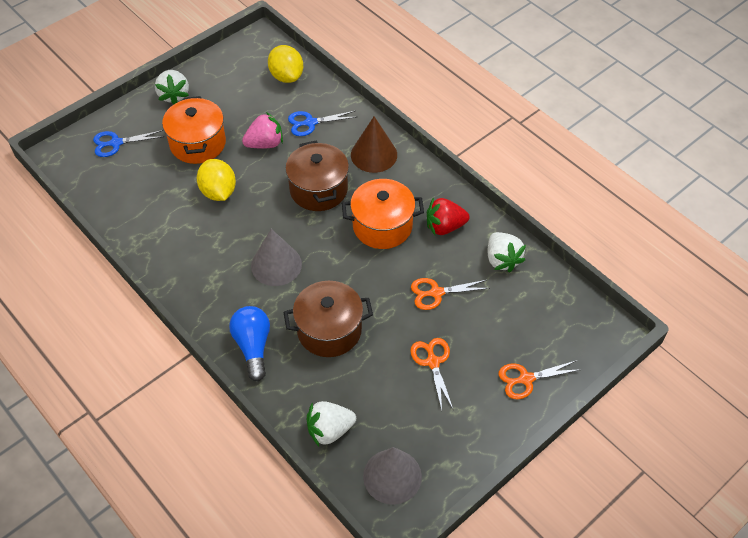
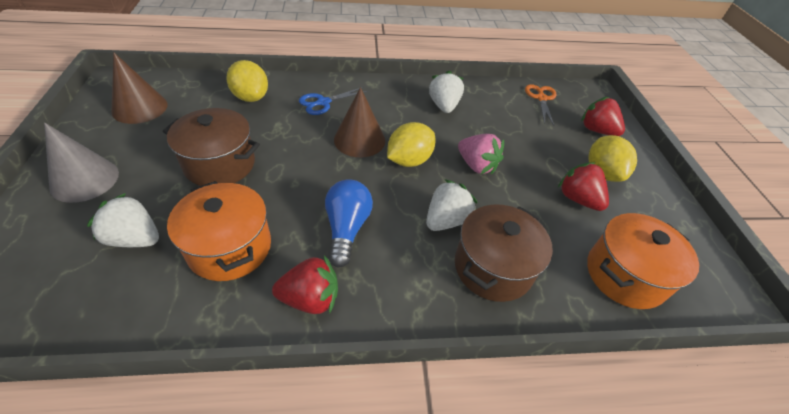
blue scissors: [93,130,164,157] [288,111,356,136] = 2 -> [299,87,369,115] = 1
brown cone: [351,116,397,173] = 1 -> [111,52,168,124] [334,87,385,157] = 2
grey cone: [251,229,302,286] [363,447,422,505] = 2 -> [44,122,119,203] = 1
orange scissors: [410,338,454,411] [411,278,490,310] [499,360,582,399] = 3 -> [525,84,556,126] = 1
red strawberry: [427,197,469,235] = 1 -> [272,255,338,314] [558,162,609,211] [581,96,625,136] = 3
yellow lemon: [197,159,236,201] [268,45,303,83] = 2 -> [226,60,268,102] [387,122,436,167] [588,135,637,182] = 3

